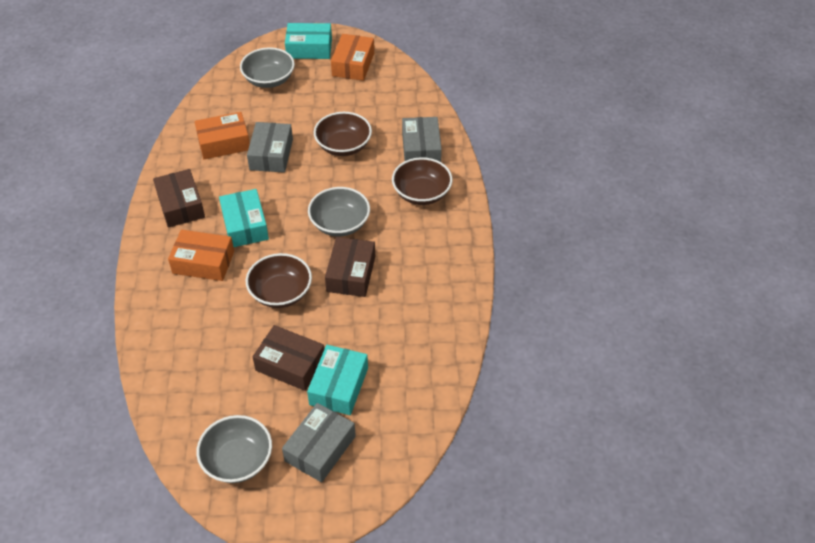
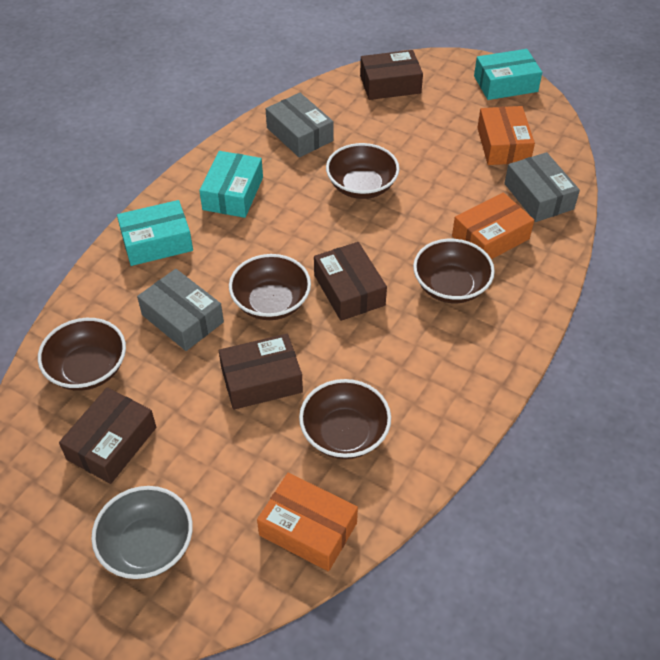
brown bowl: [246,253,312,308] [314,112,372,156] [392,157,452,205] = 3 -> [38,318,126,391] [229,254,311,320] [299,379,391,459] [326,143,400,199] [413,239,495,303] = 5
brown box: [153,169,205,228] [253,325,324,391] [325,237,375,297] = 3 -> [59,387,156,484] [219,334,303,410] [314,242,387,321] [360,50,423,100] = 4
grey bowl: [196,415,272,483] [240,47,295,88] [308,187,370,237] = 3 -> [91,486,193,579] = 1

